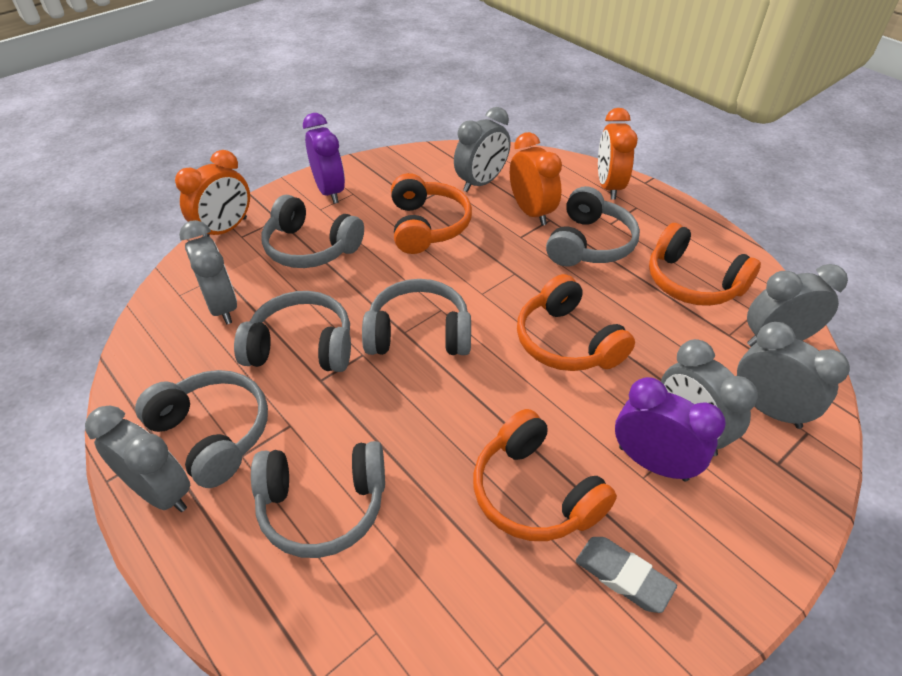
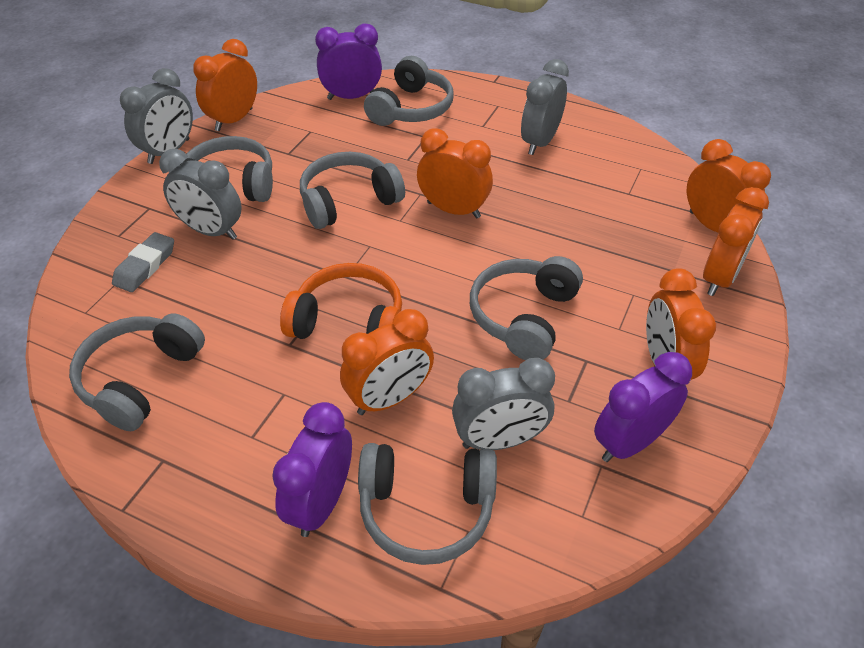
grey clock: [85,405,190,512] [179,220,237,324] [454,107,510,192] [661,339,758,456] [737,322,850,429] [747,264,848,347] = 6 -> [120,68,193,164] [159,149,242,240] [452,358,555,450] [521,59,569,155] = 4
orange clock: [175,150,250,237] [510,132,562,226] [598,108,638,200] = 3 -> [193,39,257,131] [340,309,434,415] [417,128,493,219] [646,268,716,380] [687,139,771,233] [703,187,769,296] = 6
orange headphones: [391,173,472,254] [473,409,617,541] [517,274,635,371] [649,223,761,306] = 4 -> [280,263,402,339] = 1
purple clock: [303,113,345,204] [615,377,726,481] = 2 -> [272,402,352,537] [315,23,382,100] [594,352,692,462] = 3

